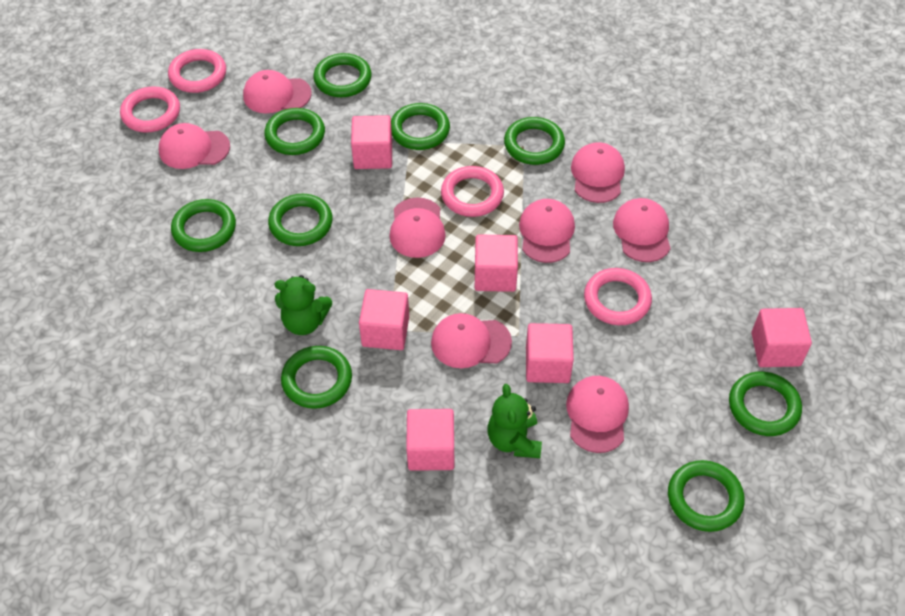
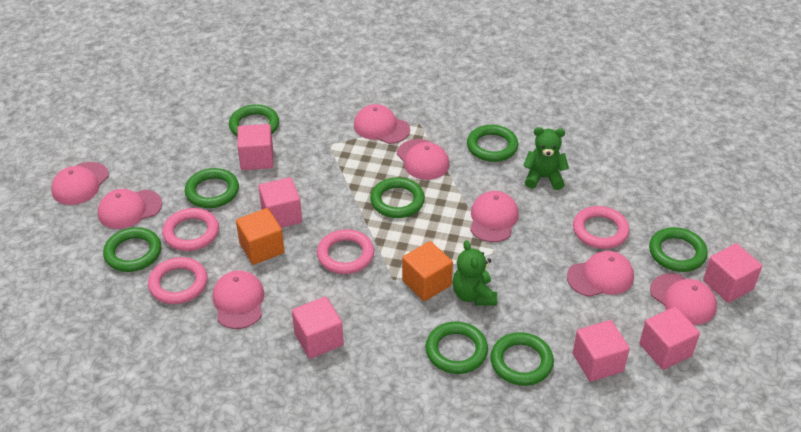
green ring: [171,199,236,252] [264,108,325,155] [268,194,333,246] [281,346,352,409] [313,53,372,97] [391,103,450,150] [504,117,565,165] [668,460,745,532] [729,372,802,436] = 9 -> [103,227,161,272] [185,168,239,208] [229,104,279,137] [370,177,425,218] [426,322,488,374] [467,125,518,162] [490,332,554,386] [649,227,708,272] = 8
orange cube: none = 0 -> [236,208,285,265] [402,241,453,301] = 2

